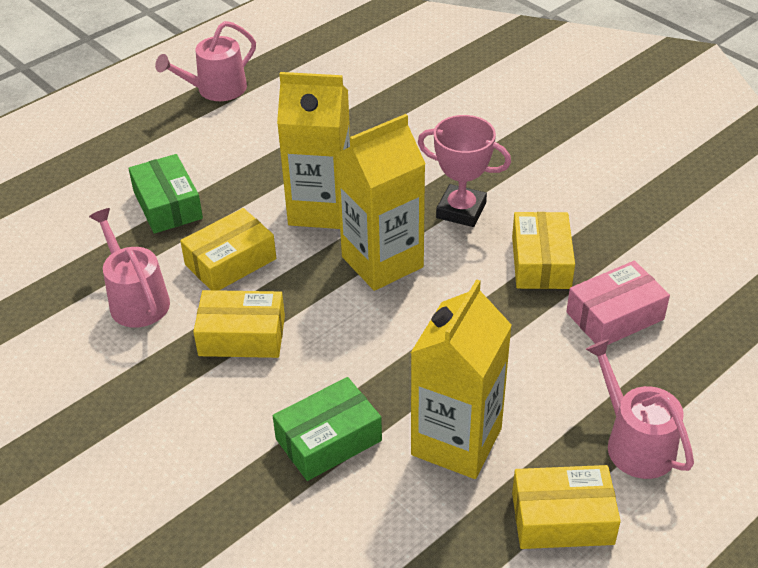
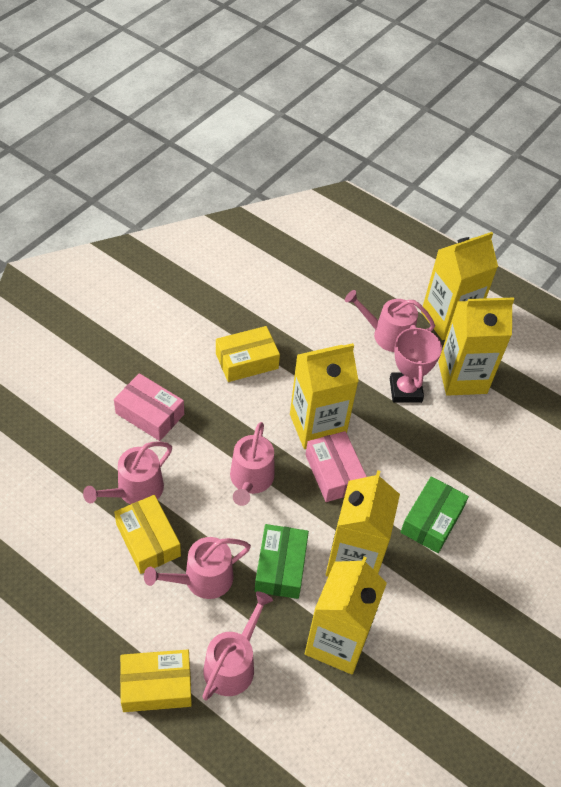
pink box: [566,261,670,345] = 1 -> [114,373,184,441] [305,431,367,502] = 2
pink watering can: [89,208,170,328] [155,21,256,101] [586,339,694,479] = 3 -> [83,442,172,505] [144,537,251,599] [202,591,273,701] [230,422,275,506] [345,290,435,352] = 5
yellow box: [180,208,276,290] [193,290,285,358] [512,212,575,289] [512,465,621,549] = 4 -> [114,495,181,574] [120,650,192,712] [216,326,280,382] = 3
yellow carton: [277,72,350,229] [336,114,426,291] [411,279,512,479] = 3 -> [290,343,359,449] [305,556,387,675] [325,470,400,577] [421,232,498,340] [438,298,514,396] = 5

